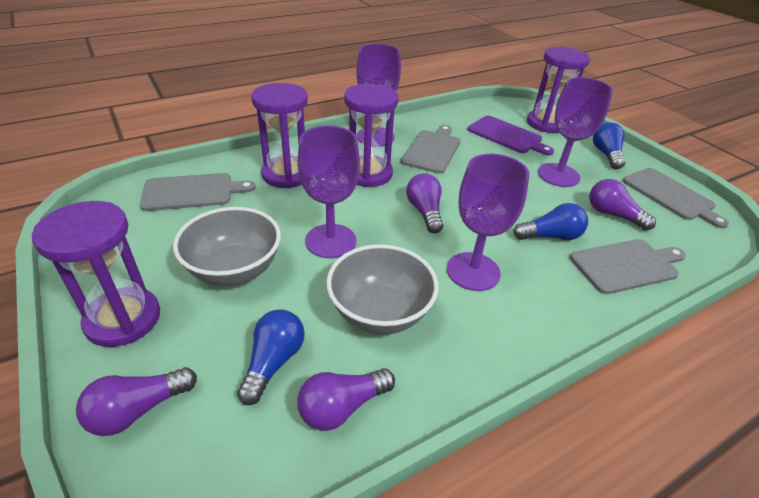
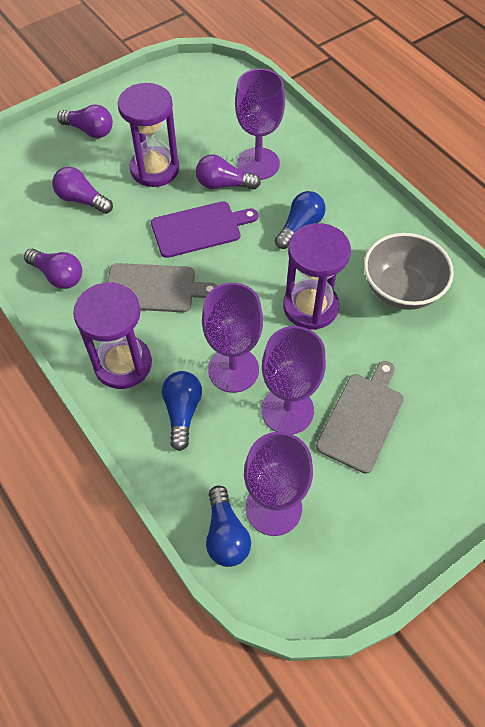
grey bowl: [173,207,281,286] [326,244,438,335] = 2 -> [364,233,454,310] = 1
grey cutting board: [140,173,256,211] [401,125,461,173] [570,239,686,294] [623,168,729,228] = 4 -> [108,263,217,312] [316,361,404,474] = 2
purple hourglass: [32,201,160,347] [251,83,308,188] [344,83,399,187] [527,47,590,133] = 4 -> [73,282,152,389] [118,83,179,187] [283,223,351,330] = 3

